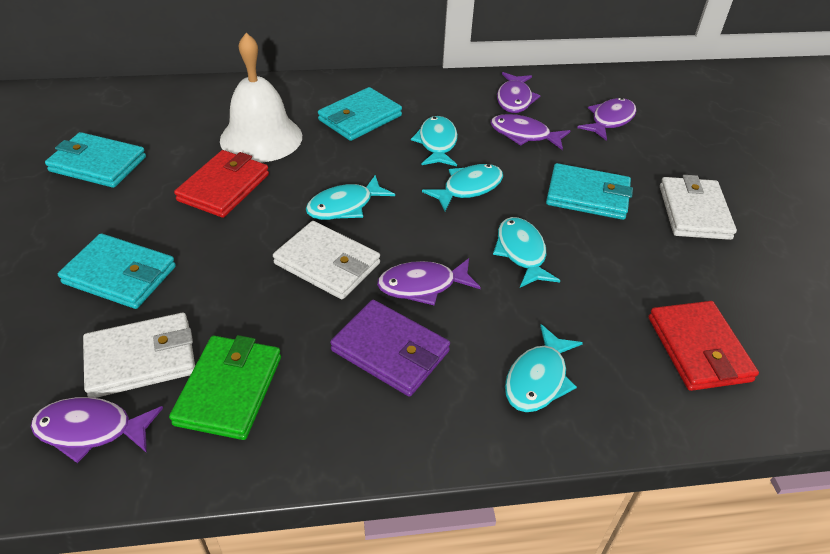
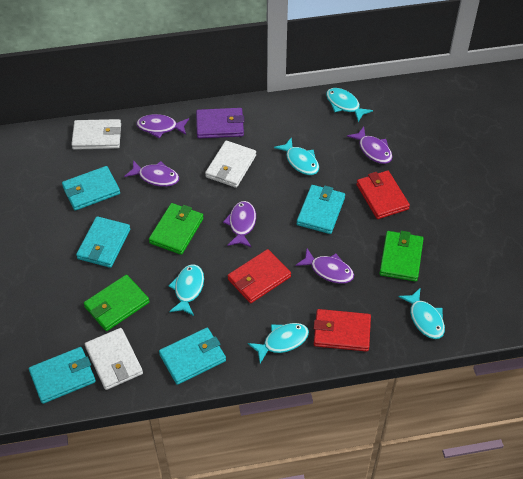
green wallet: [169,335,281,440] = 1 -> [84,275,149,331] [149,203,204,255] [379,231,424,282] = 3
red wallet: [174,150,269,218] [649,301,759,391] = 2 -> [228,249,291,303] [314,309,371,352] [357,170,410,219] = 3
turquoise wallet: [45,132,146,188] [58,233,176,309] [318,87,402,141] [546,163,633,220] = 4 -> [29,347,96,404] [62,166,120,211] [76,216,130,268] [159,328,226,385] [297,185,345,234] = 5
white bell: [220,33,302,162] = 1 -> none = 0

